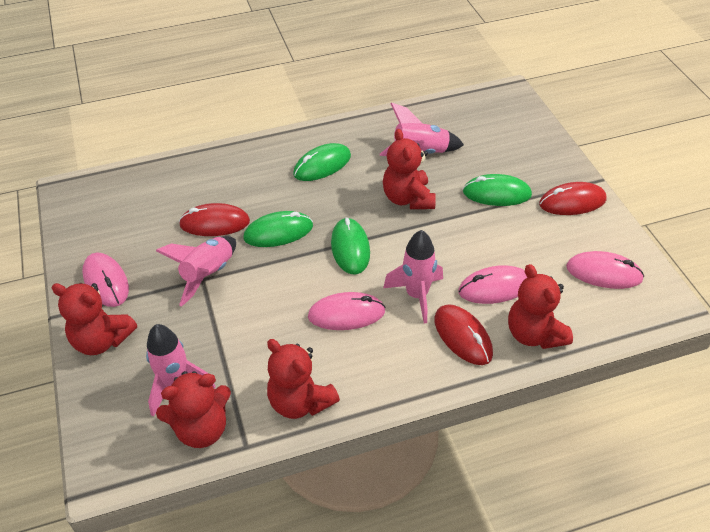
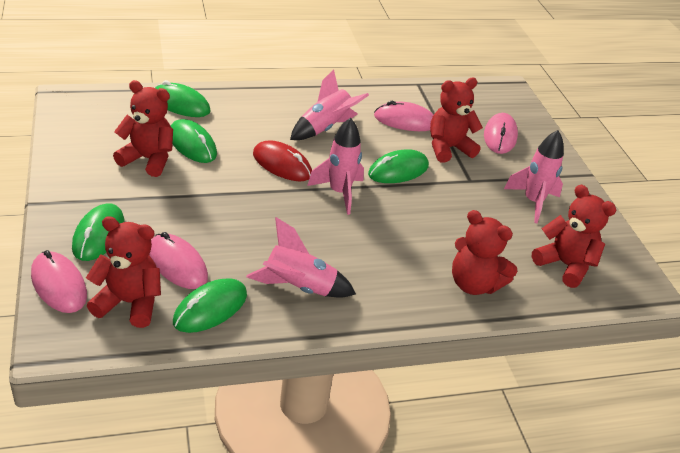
green mouse: [243,211,313,247] [293,143,351,181] [331,218,370,274] [463,174,532,206] = 4 -> [72,203,124,261] [155,80,211,117] [171,119,217,163] [173,278,247,333] [368,149,429,183] = 5
red mouse: [179,203,250,236] [434,304,493,365] [539,182,607,215] = 3 -> [253,140,312,181] = 1

